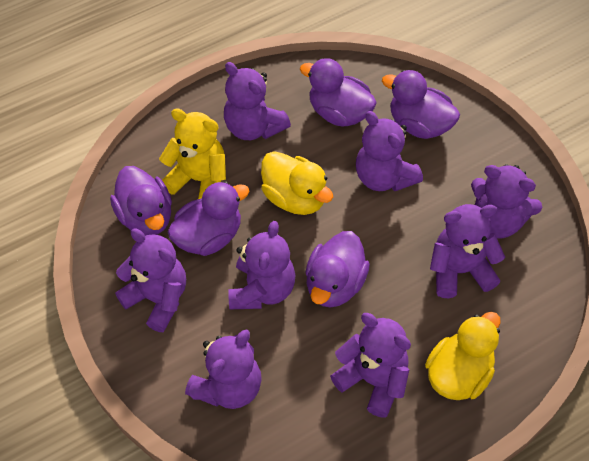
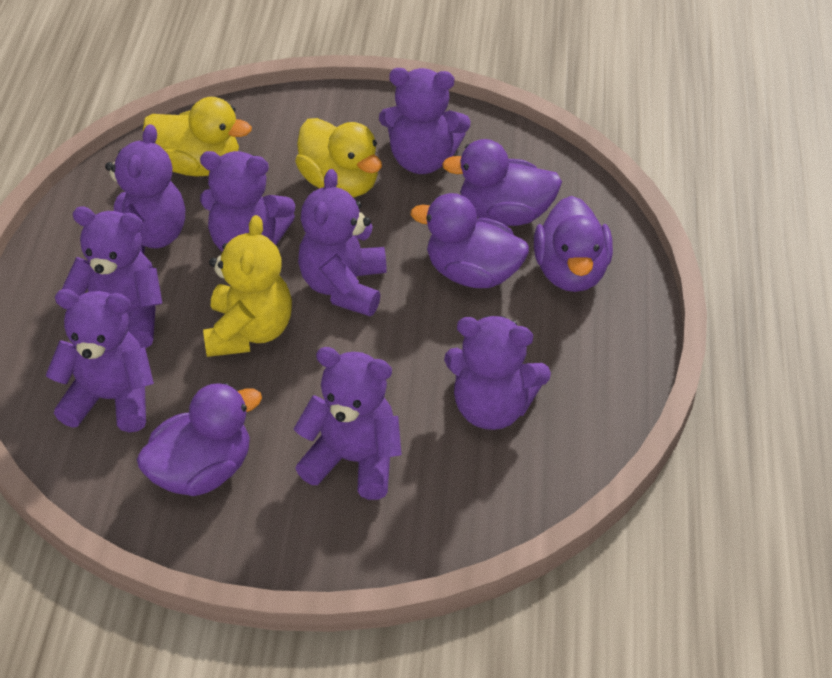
purple duck: [110,166,172,236] [168,181,249,256] [300,58,377,127] [305,231,370,308] [382,70,460,139] = 5 -> [137,383,262,496] [410,193,529,288] [442,139,562,226] [534,196,613,292] = 4

